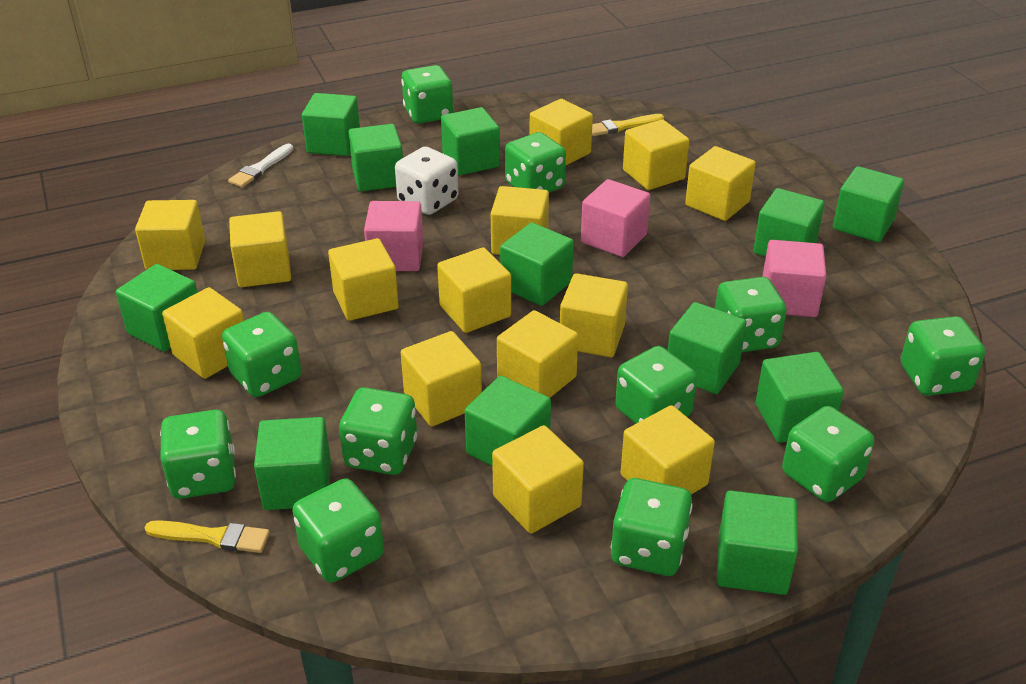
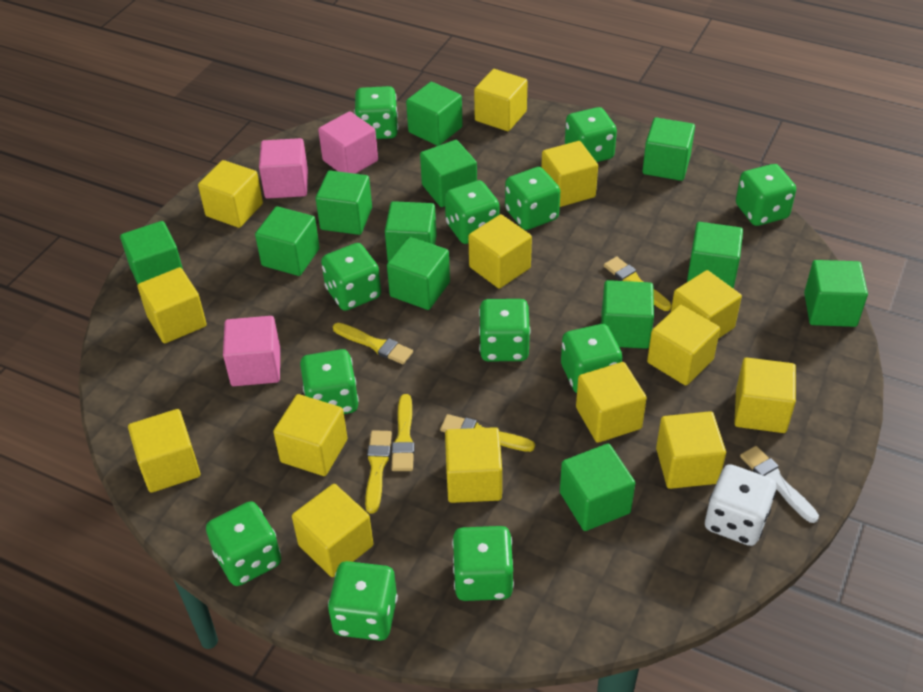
green dice: [160,410,236,499] [222,312,301,397] [292,478,384,583] [339,387,417,475] [401,65,453,124] [505,132,566,192] [611,478,692,576] [615,346,697,424] [715,277,787,352] [782,406,874,502] [901,316,985,396] = 11 -> [206,501,281,586] [300,349,359,414] [321,243,381,311] [328,561,398,641] [354,86,398,139] [445,180,499,244] [452,526,514,601] [479,299,531,361] [505,167,560,230] [561,324,622,393] [565,107,617,162] [736,164,796,226] = 12
yellow brush: [144,520,270,553] [592,114,664,136] = 2 -> [333,323,413,364] [365,430,392,514] [391,394,415,471] [440,414,535,452] [604,257,672,311] = 5

